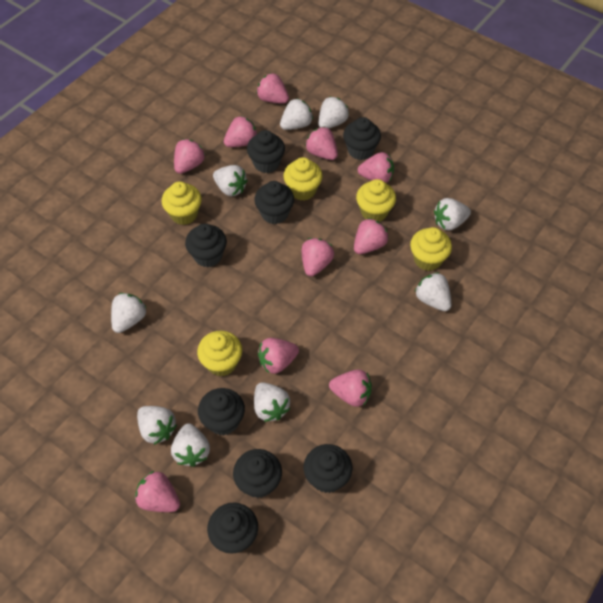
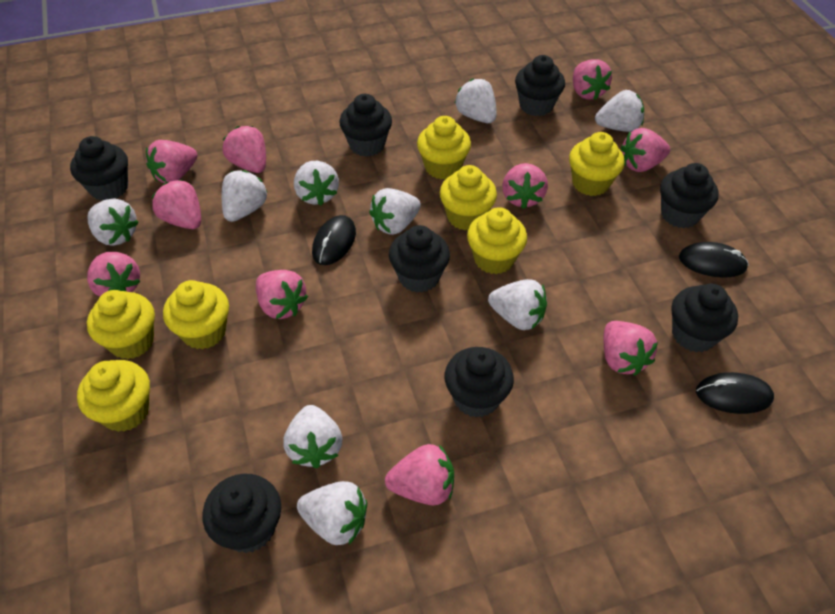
black mouse: none = 0 -> [312,215,356,265] [679,242,749,277] [696,372,774,414] = 3
yellow cupcake: [162,181,202,225] [197,331,242,376] [283,157,323,200] [356,179,396,222] [410,227,452,271] = 5 -> [77,360,150,432] [87,290,155,360] [163,280,229,350] [417,116,471,180] [440,165,497,230] [467,207,527,274] [569,132,625,196] = 7

